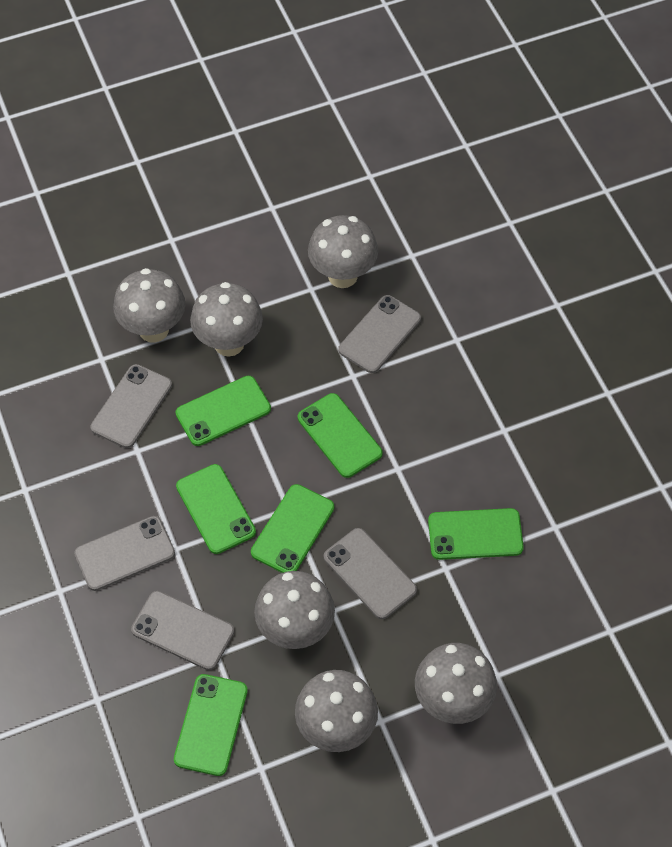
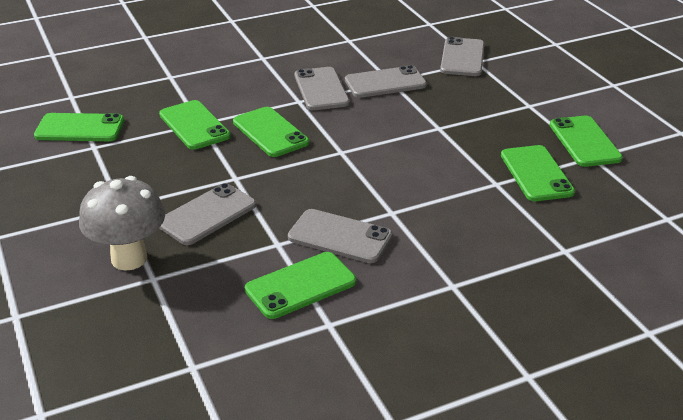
grey mushroom: [113,268,185,342] [190,282,263,356] [254,571,335,649] [295,670,378,752] [308,215,378,288] [415,643,497,724] = 6 -> [79,176,165,271] = 1

